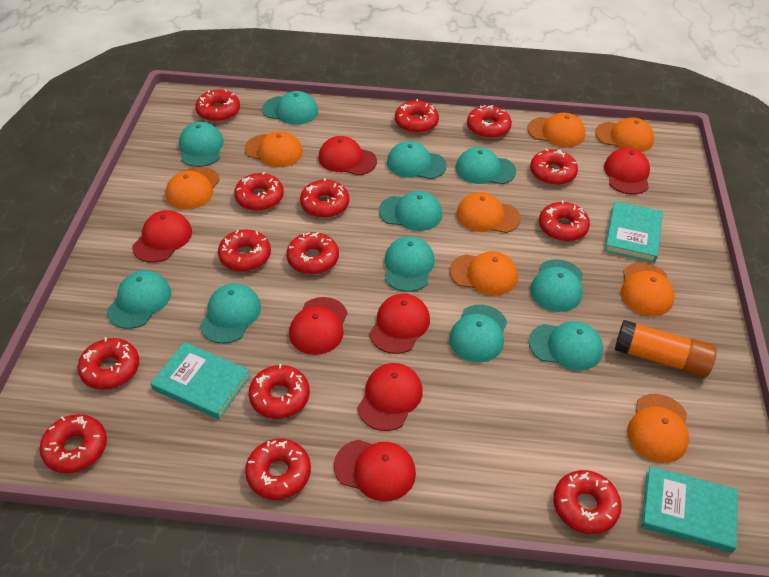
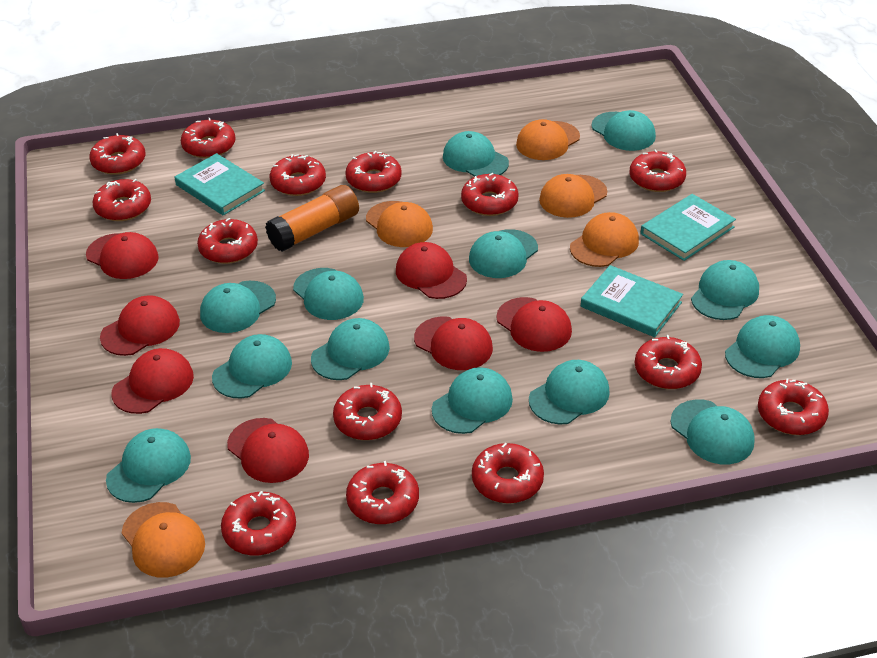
orange cap: [165,167,220,210] [245,131,303,167] [450,251,518,296] [456,192,521,233] [527,113,585,147] [595,118,654,152] [621,263,674,316] [627,394,689,463] = 8 -> [121,502,205,578] [366,201,433,247] [516,119,580,160] [539,174,607,218] [570,212,639,267] = 5
turquoise cap: [107,270,171,329] [179,122,224,167] [200,283,261,344] [262,91,318,125] [379,191,442,231] [385,236,435,292] [387,141,447,179] [449,305,507,362] [456,147,516,184] [529,321,603,371] [530,259,583,312] = 11 -> [106,428,191,503] [200,281,276,333] [212,334,292,399] [293,268,364,320] [311,318,390,380] [432,367,513,434] [443,131,509,177] [469,229,538,278] [529,360,610,424] [591,110,656,151] [670,399,755,464] [691,260,759,320] [725,315,800,378] = 13

